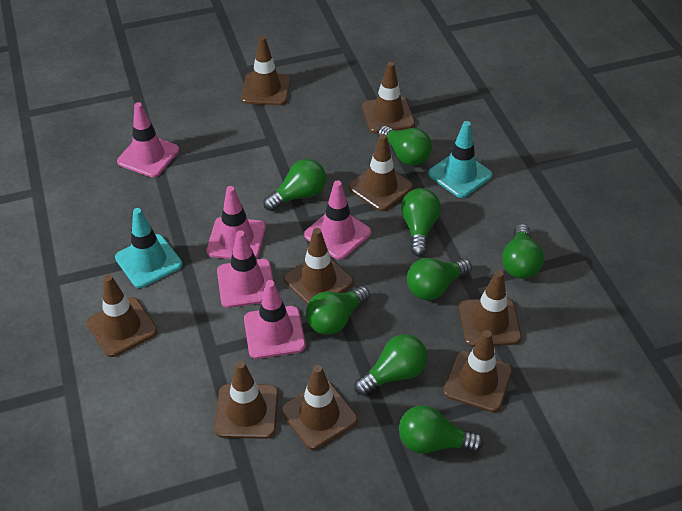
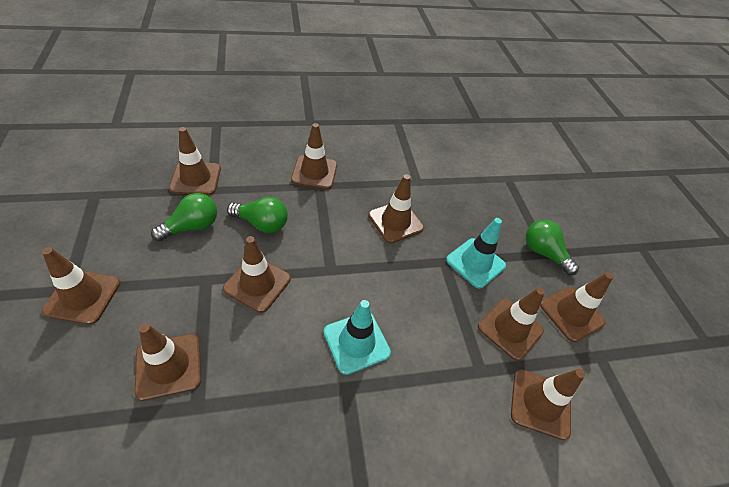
green light bulb: [263,159,326,211] [306,286,370,335] [354,334,427,396] [378,126,432,165] [399,405,483,454] [401,188,441,256] [407,258,472,300] [502,224,544,279] = 8 -> [151,193,217,241] [227,197,288,233] [526,220,579,275] = 3
pink traffic cone: [117,102,179,178] [207,186,266,259] [217,230,273,308] [244,280,306,359] [304,180,371,260] = 5 -> none = 0

